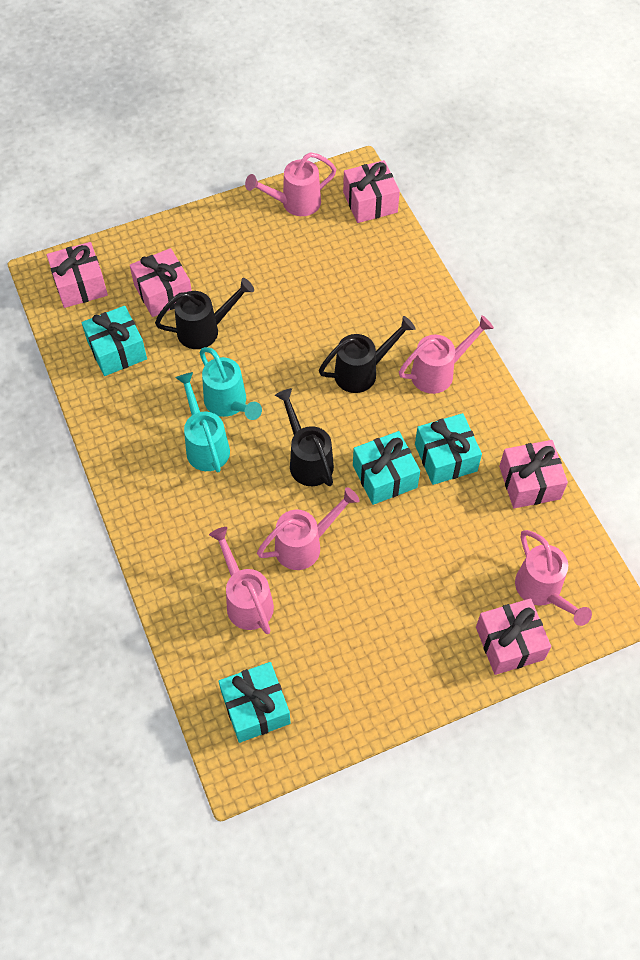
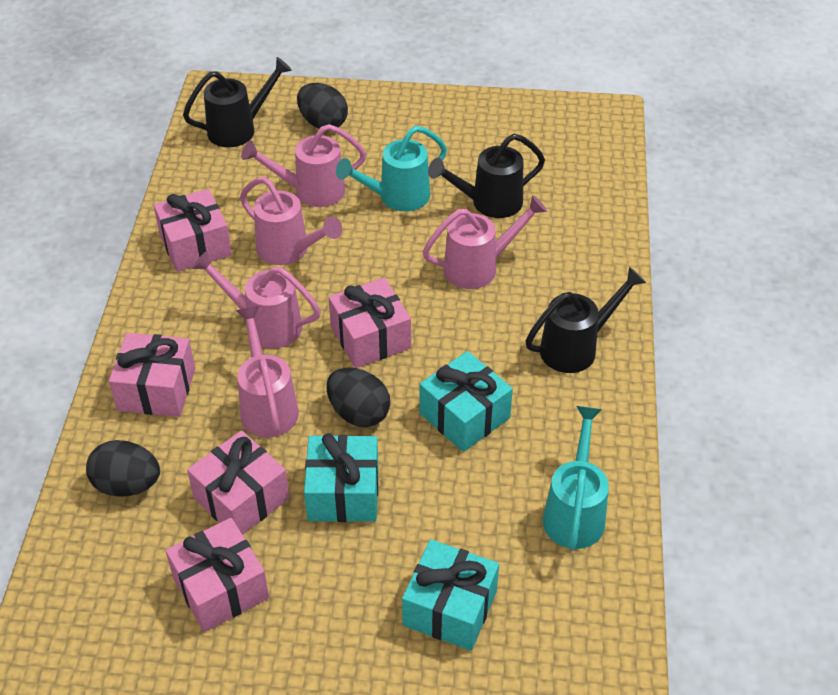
black egg: none = 0 -> [86,440,160,497] [297,83,348,129] [326,367,390,427] = 3
turquoise gift: [82,306,147,376] [219,662,291,743] [353,431,420,505] [415,413,482,485] = 4 -> [304,433,378,522] [402,539,499,651] [419,351,513,452] = 3

